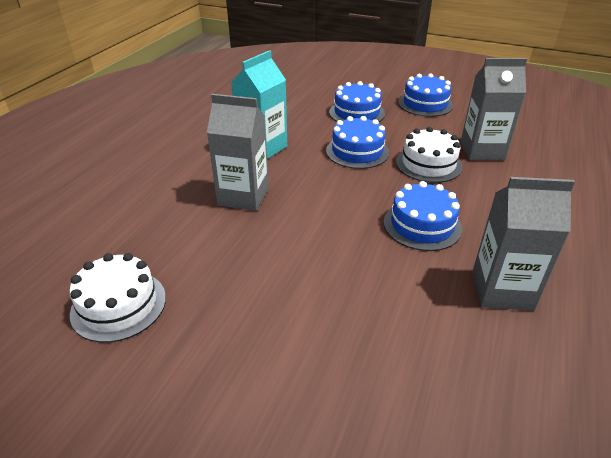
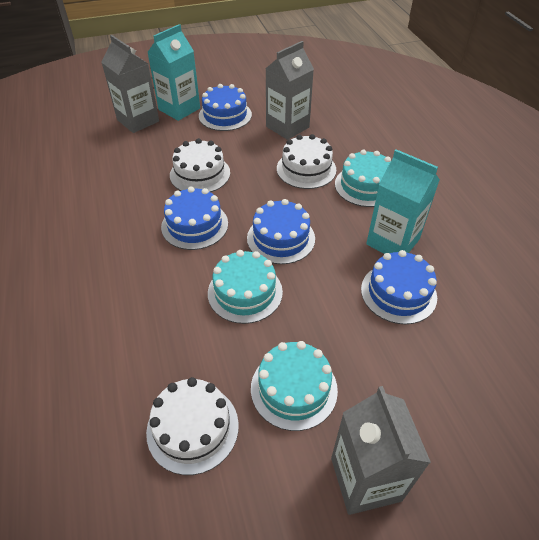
turquoise cake: none = 0 -> [208,250,283,324] [251,341,338,431] [335,150,391,207] = 3
turquoise carton: [231,50,287,159] = 1 -> [147,24,200,121] [366,149,440,254] = 2
white cake: [70,253,166,343] [396,127,463,183] = 2 -> [146,377,239,475] [170,138,230,192] [277,134,336,189] = 3

